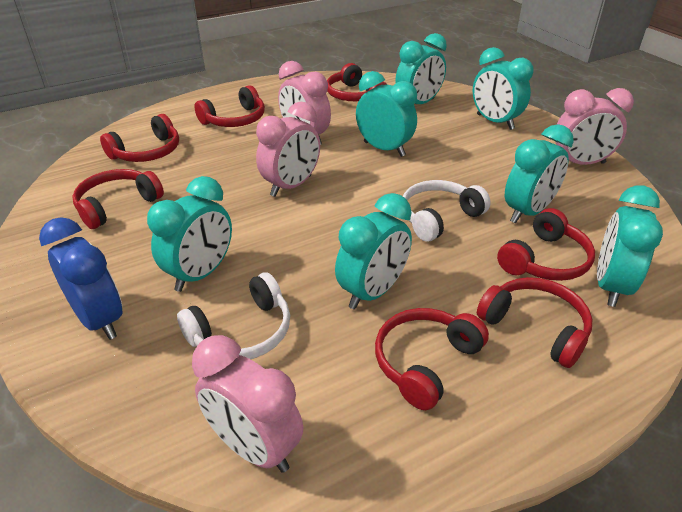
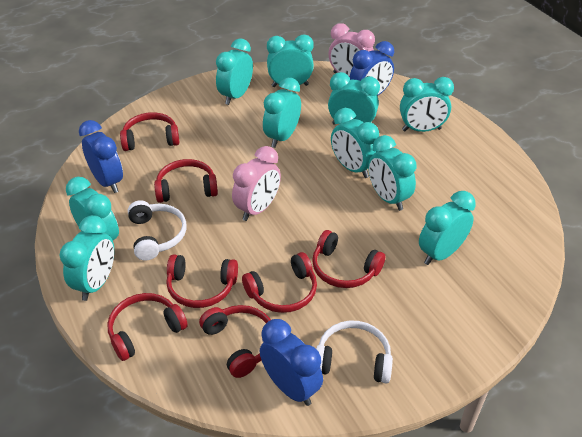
blue clock: [39,217,123,340] = 1 -> [79,120,123,193] [260,319,323,406] [350,41,394,96] = 3
pink clock: [192,335,303,473] [256,102,320,197] [278,61,331,145] [556,88,634,165] = 4 -> [232,146,281,221] [329,23,375,77] = 2
turquoise clock: [147,176,232,292] [335,193,412,310] [356,71,417,157] [395,33,447,104] [473,47,534,130] [505,124,574,223] [597,185,663,307] = 7 -> [59,215,114,301] [66,177,119,240] [216,39,253,105] [263,78,301,148] [267,34,314,87] [328,72,380,125] [331,108,379,178] [368,135,417,211] [400,77,454,132] [419,191,476,265] = 10

